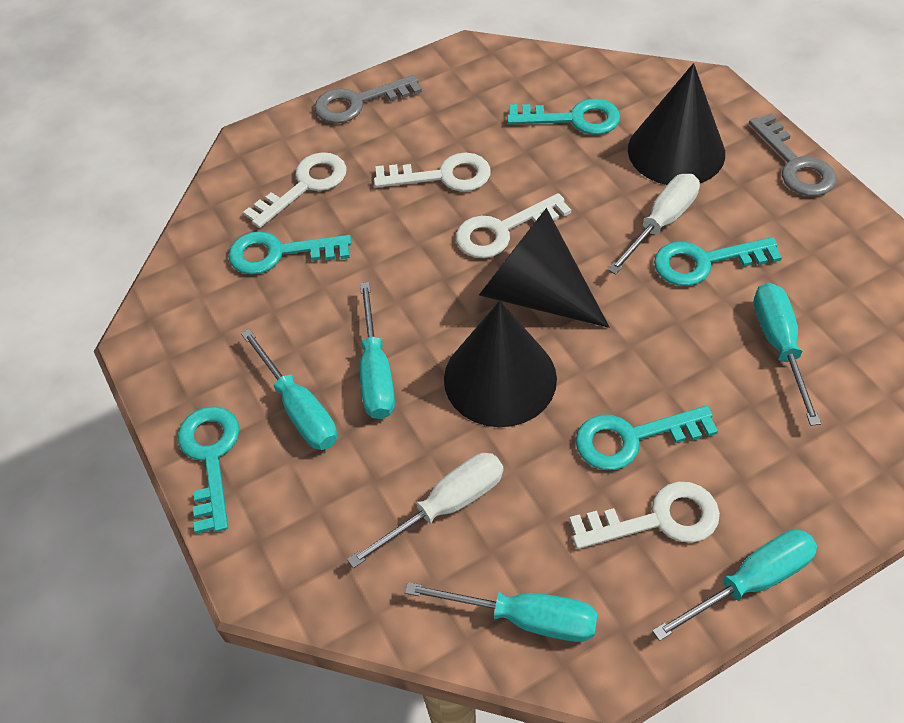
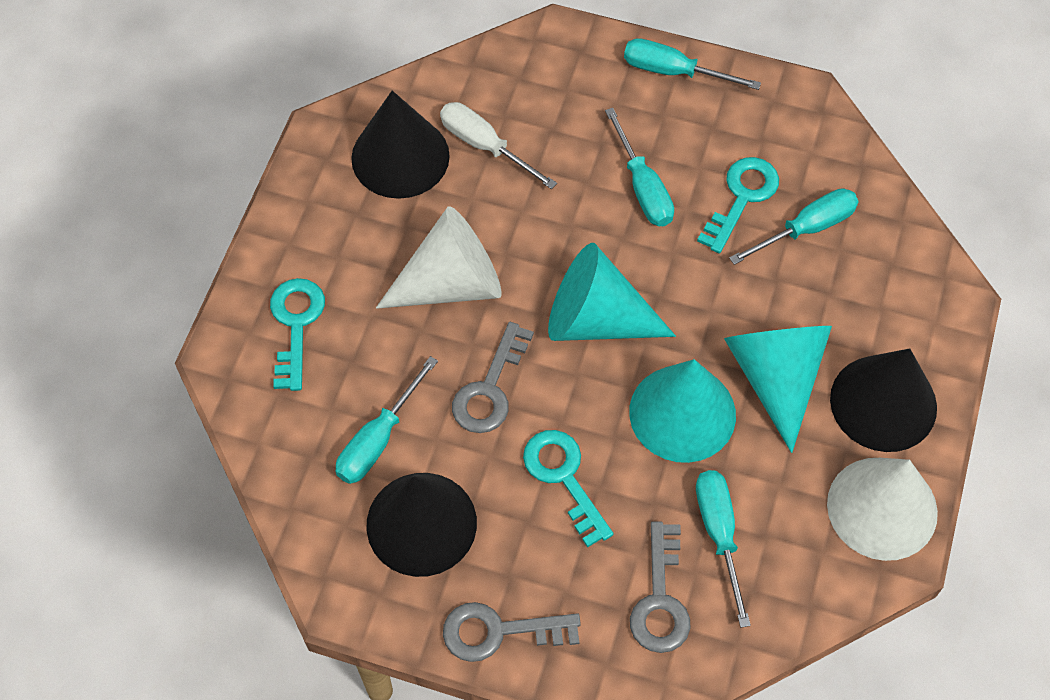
grey key: [314,75,422,124] [749,114,836,196] = 2 -> [443,602,581,662] [452,322,534,433] [630,521,690,653] = 3
turquoise cone: none = 0 -> [548,243,676,341] [629,359,736,463] [724,326,832,453] = 3
turquoise key: [178,406,240,534] [228,231,351,275] [507,99,620,135] [575,406,718,470] [654,237,782,286] = 5 -> [270,278,325,391] [523,430,614,547] [697,157,779,253] = 3
white cone: none = 0 -> [376,206,502,309] [827,458,938,561] = 2
white key: [243,152,347,228] [374,153,491,192] [456,193,571,258] [569,482,720,549] = 4 -> none = 0
white screwdriver: [347,453,503,568] [608,174,700,275] = 2 -> [440,102,557,189] = 1

